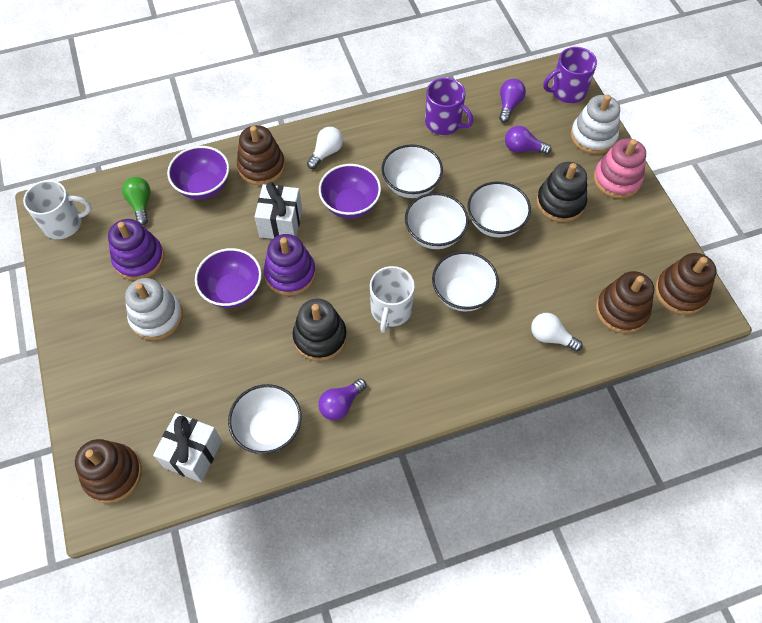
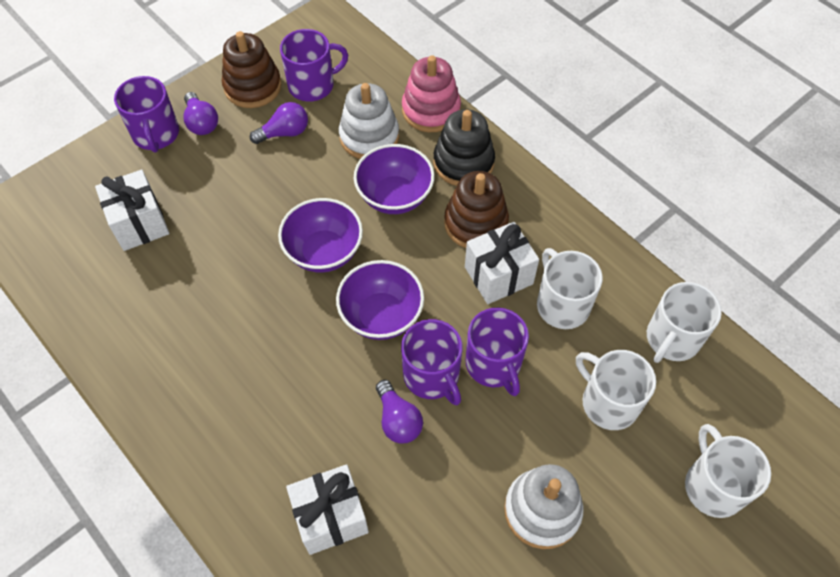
black stacking toy: [293,299,347,361] [537,162,587,222] = 2 -> [433,109,495,186] = 1
brown stacking toy: [75,439,142,503] [237,125,285,185] [596,271,654,333] [655,253,716,315] = 4 -> [222,31,282,108] [444,171,509,248] = 2
green light bulb: [122,177,151,225] = 1 -> none = 0
purple mug: [425,78,473,135] [543,47,597,103] = 2 -> [114,76,179,153] [280,29,348,102] [401,319,463,405] [466,308,529,396] = 4
purple stacking toy: [108,219,164,280] [264,234,316,296] = 2 -> none = 0
white bowl: [228,384,301,454] [381,144,443,198] [405,193,469,249] [432,251,499,312] [468,182,531,237] = 5 -> none = 0
white gift: [153,413,222,482] [254,182,302,239] = 2 -> [95,170,169,251] [286,464,369,555] [465,222,539,304] = 3
white light bulb: [307,127,343,169] [531,313,583,352] = 2 -> none = 0
white mug: [23,180,91,239] [370,266,415,333] = 2 -> [537,248,603,329] [576,350,656,430] [647,282,722,363] [685,424,771,518] = 4

